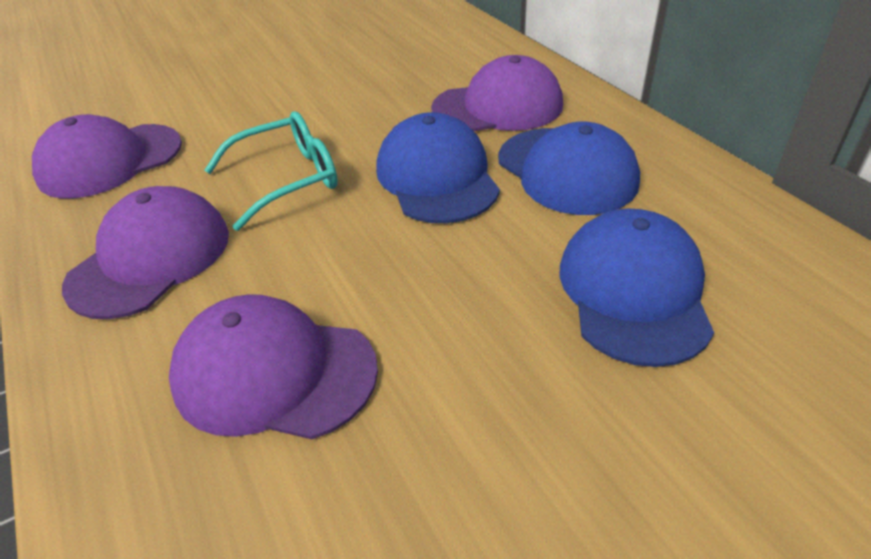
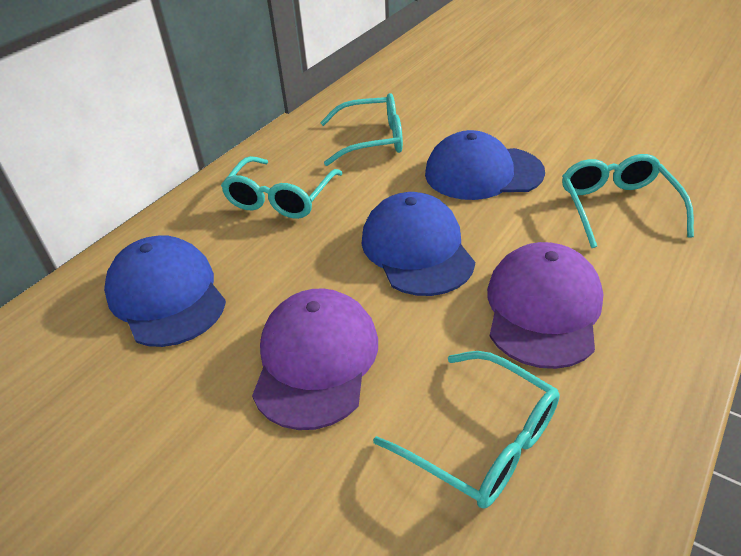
purple cap: [32,114,182,198] [62,186,229,319] [169,294,378,439] [431,55,563,131] = 4 -> [252,288,378,430] [487,242,603,369] = 2
turquoise glasses: [205,112,338,231] = 1 -> [221,156,343,219] [320,93,403,166] [373,351,560,509] [562,154,694,248] = 4

